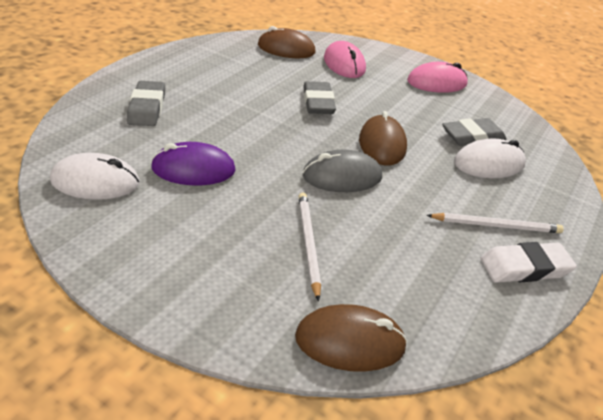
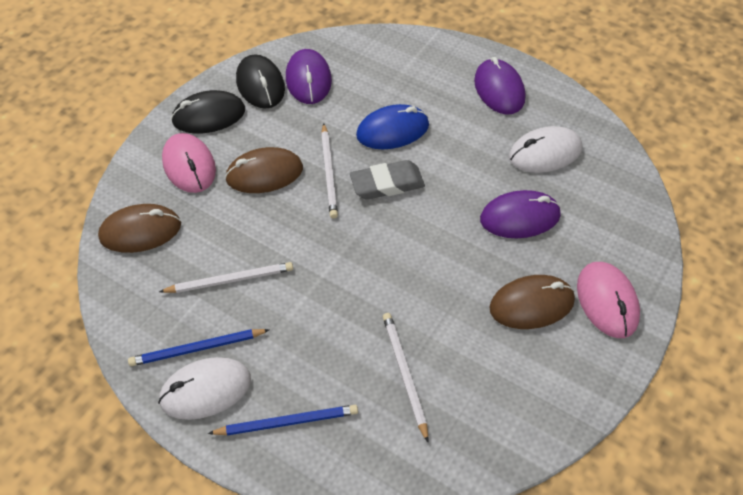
black mouse: none = 0 -> [171,90,245,134] [236,54,285,109] = 2
blue mouse: none = 0 -> [356,104,429,149] = 1
blue pencil: none = 0 -> [128,329,270,366] [208,405,358,435] = 2
grey eraser: [127,81,165,126] [303,81,336,114] [442,118,507,146] = 3 -> [350,160,425,200] = 1
grey mouse: [303,150,382,192] = 1 -> none = 0
purple mouse: [151,142,236,185] = 1 -> [286,49,332,104] [474,57,525,115] [480,190,561,238] = 3
white eraser: [481,242,577,283] = 1 -> none = 0
white pencil: [299,193,321,301] [426,213,564,233] = 2 -> [159,262,293,293] [321,123,338,219] [383,313,428,442] = 3

